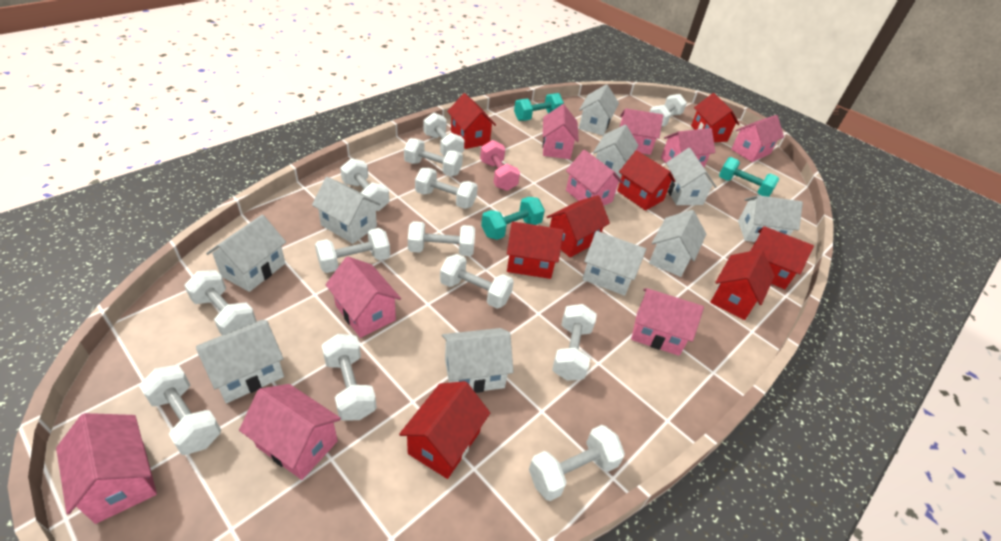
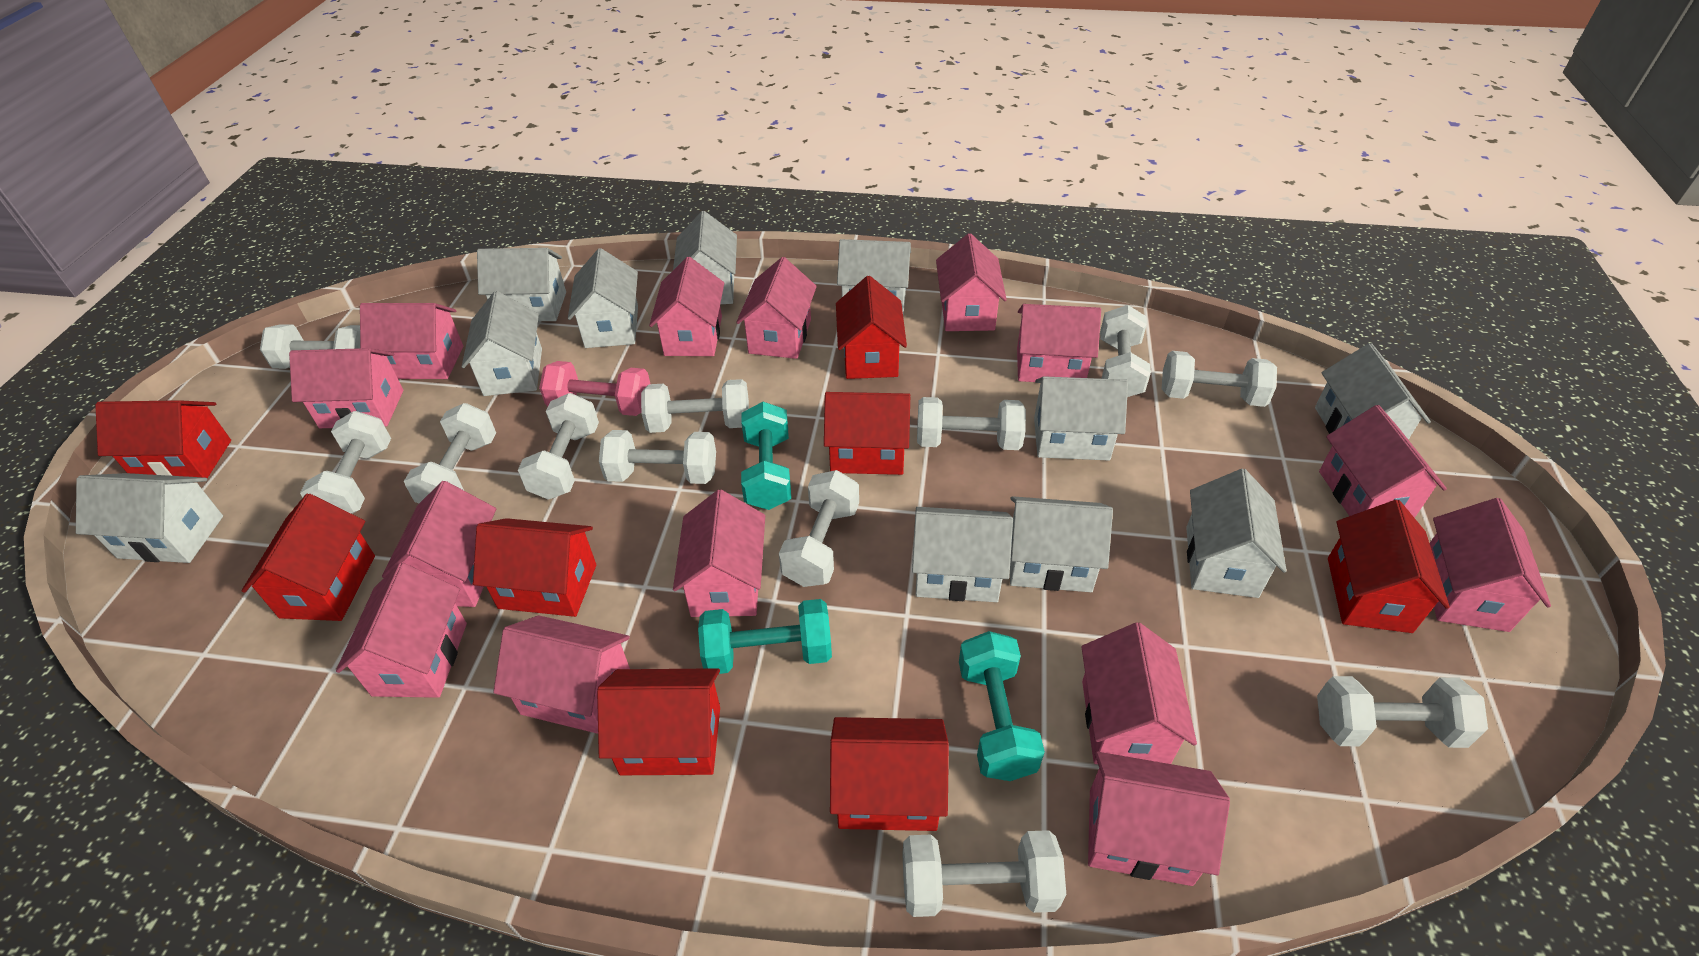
pink house: [56,413,157,524] [239,384,341,480] [325,257,401,338] [543,104,579,159] [566,150,623,206] [620,108,663,155] [631,288,704,356] [661,128,715,167] [731,115,784,162] = 9 -> [289,348,404,428] [336,563,467,698] [360,303,463,379] [382,481,496,607] [493,615,630,734] [649,257,724,356] [673,490,765,617] [736,257,817,359] [936,233,1007,331] [1017,304,1101,382] [1081,622,1197,764] [1088,751,1230,886] [1319,405,1447,518] [1430,498,1551,632] = 14
white dumbbell: [139,365,222,455] [184,270,256,335] [315,228,390,273] [322,334,377,421] [340,158,389,211] [404,138,463,176] [408,221,475,256] [415,168,478,209] [423,113,465,156] [440,254,514,308] [529,425,625,501] [552,304,597,381] [650,94,687,127] = 13 -> [260,324,360,369] [300,411,391,514] [404,403,496,503] [518,393,599,500] [599,430,716,484] [641,379,749,433] [779,470,859,587] [902,830,1066,917] [917,397,1026,450] [1100,305,1151,397] [1162,351,1277,407] [1317,676,1488,748] = 12
white house: [196,320,284,403] [206,215,286,292] [312,177,381,244] [442,328,514,393] [579,84,619,136] [582,231,646,296] [593,125,638,179] [649,210,706,277] [666,148,717,205] [738,195,803,242] = 10 -> [76,473,223,563] [462,291,542,396] [477,248,566,321] [568,248,638,348] [673,211,737,304] [837,239,911,315] [912,507,1013,602] [1010,496,1113,592] [1034,376,1128,460] [1186,469,1287,598] [1315,343,1431,440] = 11

